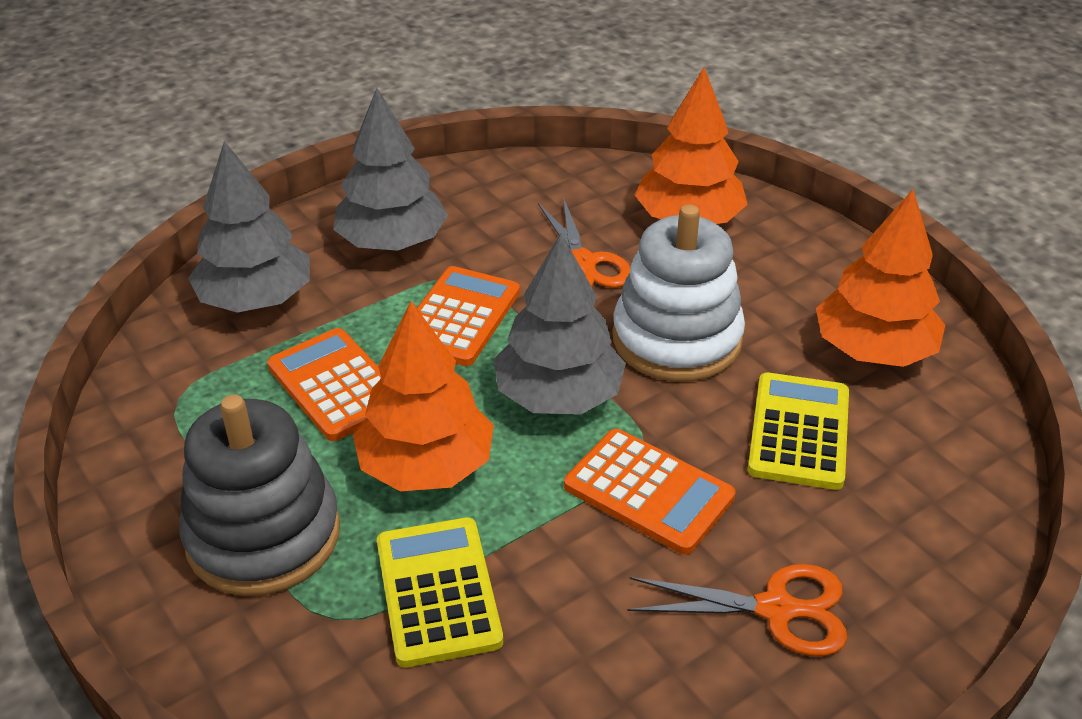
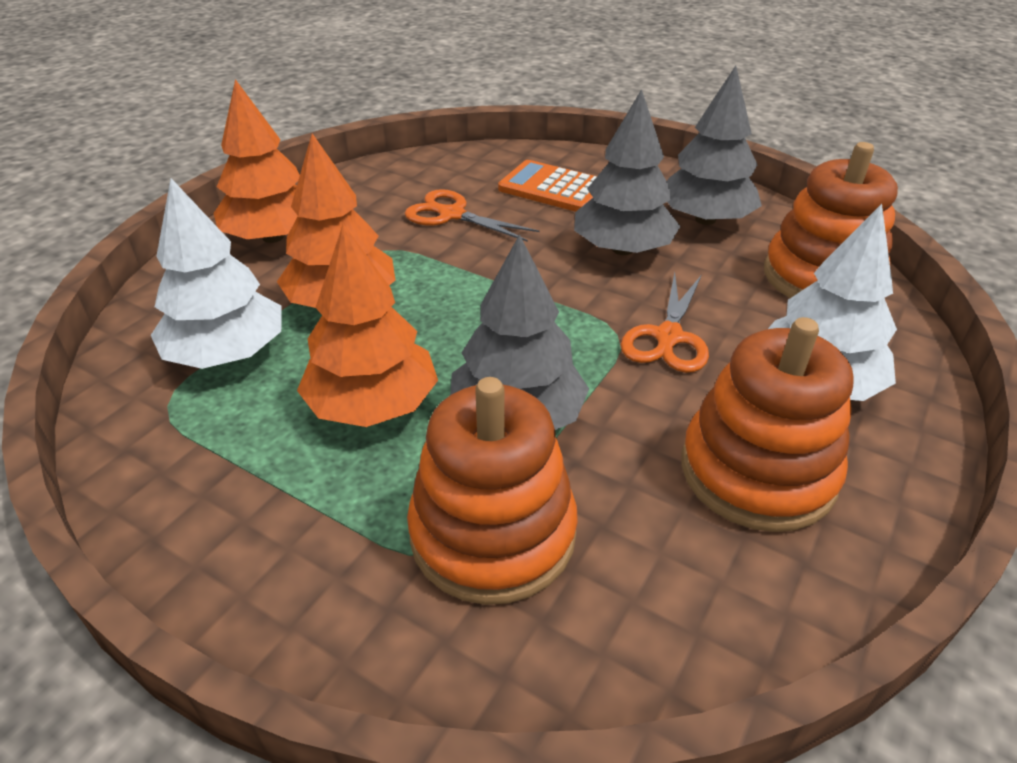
grey stacking toy: [179,395,340,596] = 1 -> none = 0
orange calculator: [267,328,381,441] [417,266,520,366] [564,429,736,554] = 3 -> [498,160,597,212] = 1
orange stacking toy: none = 0 -> [407,377,578,605] [682,317,854,532] [764,142,898,298] = 3
white stacking toy: [613,204,745,382] = 1 -> none = 0
white tree: none = 0 -> [151,178,281,369] [768,204,897,401] = 2
yellow calculator: [377,517,503,667] [748,372,849,490] = 2 -> none = 0

